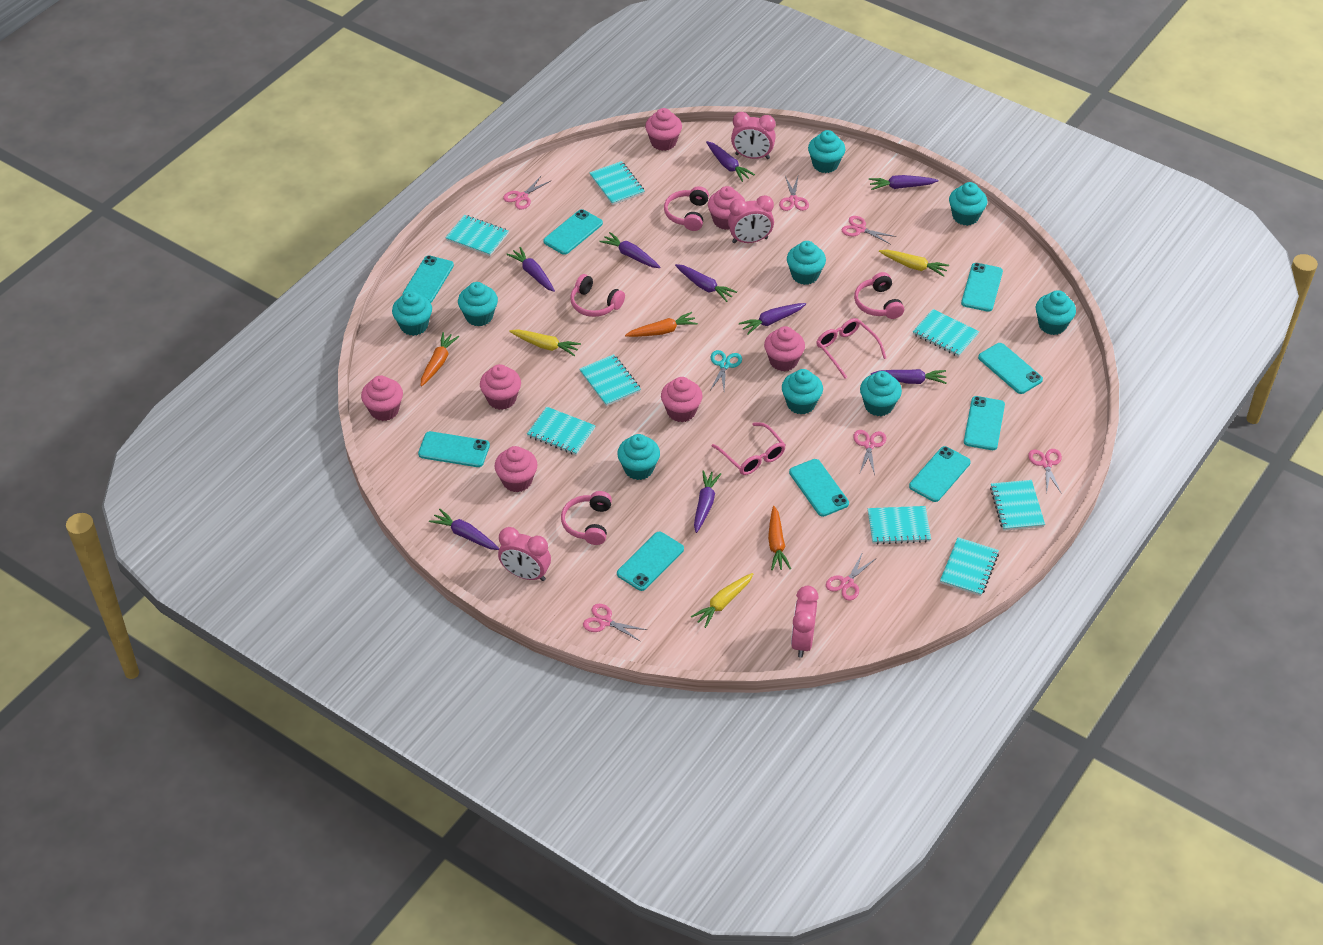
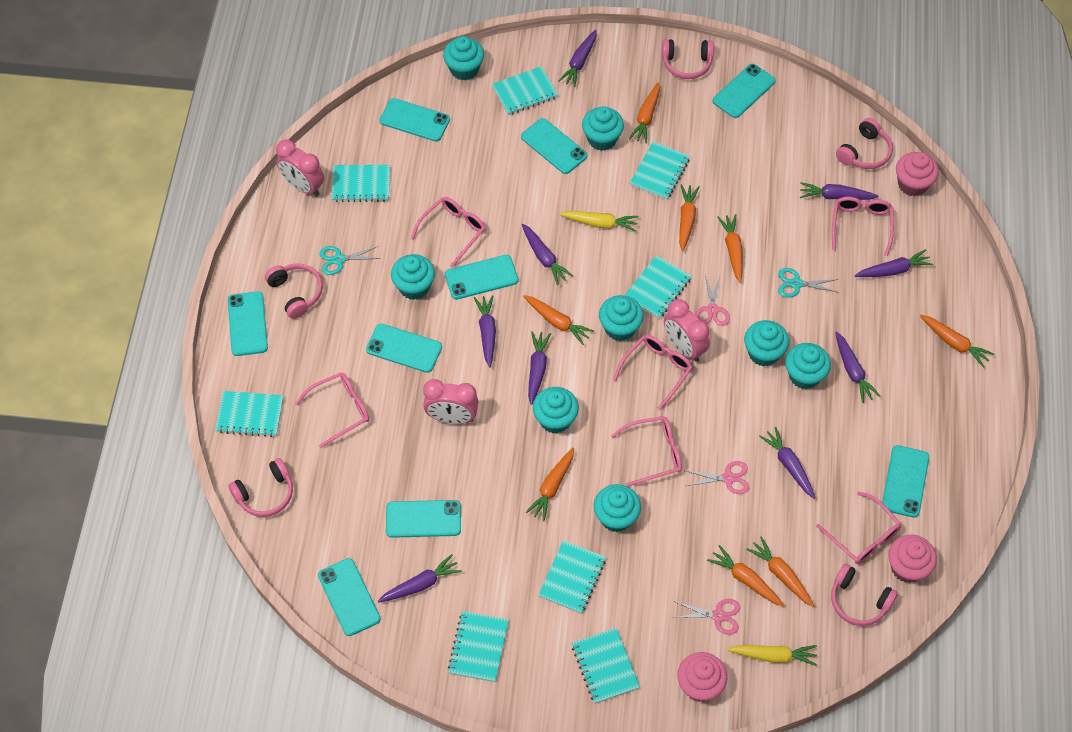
orange carrot: [420,332,459,387] [625,312,698,337] [768,506,791,570] = 3 -> [523,295,594,345] [525,447,574,521] [629,82,660,143] [679,184,700,251] [707,545,784,607] [718,214,743,283] [746,536,815,607] [920,315,994,368] = 8
pink clock: [498,527,551,581] [728,195,774,243] [731,112,776,159] [791,586,819,658] = 4 -> [276,139,324,196] [423,379,479,424] [664,299,710,362] = 3
pink cupcake: [361,376,403,421] [480,364,521,410] [494,446,538,492] [645,108,682,151] [661,377,703,422] [708,186,745,230] [764,326,805,371] = 7 -> [677,652,727,701] [888,535,937,583] [896,152,939,196] = 3
pink glasses: [712,422,786,475] [817,318,886,379] = 2 -> [295,372,369,448] [411,197,486,268] [611,416,682,487] [613,335,693,410] [816,491,901,564] [832,197,894,256] = 6
pink headphones: [561,491,612,545] [570,274,625,317] [664,186,709,231] [854,272,904,319] = 4 -> [228,458,293,517] [265,263,323,319] [662,39,714,79] [831,564,898,626] [836,118,893,169] = 5
pink scissors: [503,175,550,210] [583,604,647,642] [779,176,809,211] [826,552,875,601] [842,216,897,245] [853,430,886,475] [1028,449,1062,494] = 7 -> [674,599,740,635] [686,461,749,494] [695,274,730,326] = 3
turquoise cupcake: [392,291,432,336] [458,282,498,326] [617,434,660,480] [782,369,823,414] [787,241,826,285] [808,130,845,173] [860,371,902,416] [949,182,987,226] [1036,290,1076,335] = 9 -> [391,254,435,300] [443,36,484,81] [533,387,579,433] [582,106,624,151] [594,484,641,532] [599,295,644,341] [744,320,789,366] [785,343,831,389] = 8
turquoise scissors: [710,350,742,390] = 1 -> [319,246,381,275] [778,268,839,298] = 2
yellow carrot: [509,329,581,356] [691,573,753,628] [879,250,949,277] = 3 -> [559,211,639,232] [726,645,817,666] = 2

